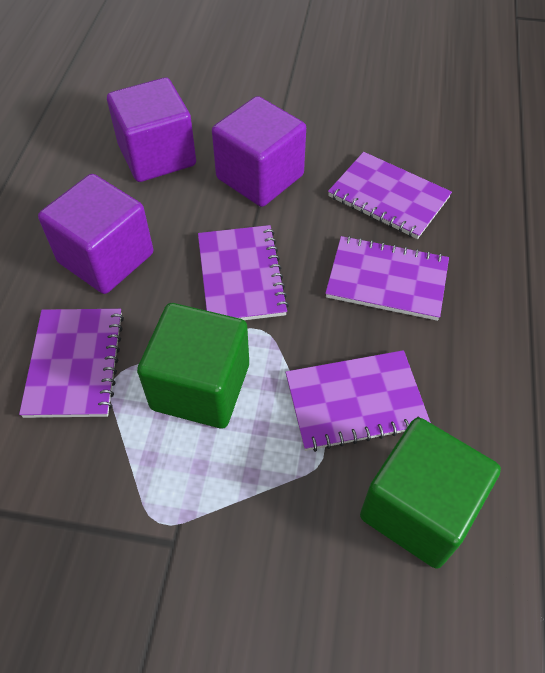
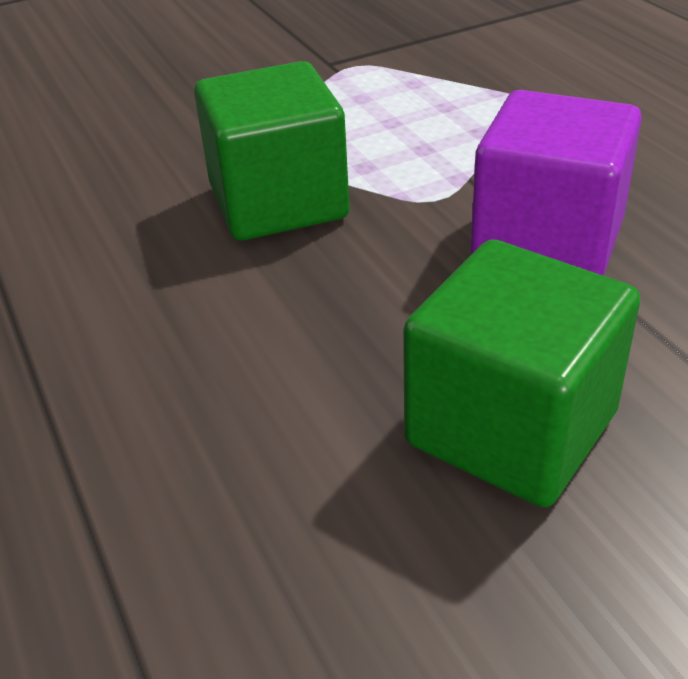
purple cube: [38,174,153,294] [107,77,196,182] [212,96,306,207] = 3 -> [471,90,642,276] = 1
purple notebook: [19,309,124,418] [198,225,289,320] [286,350,431,452] [325,236,449,321] [328,152,452,239] = 5 -> none = 0

